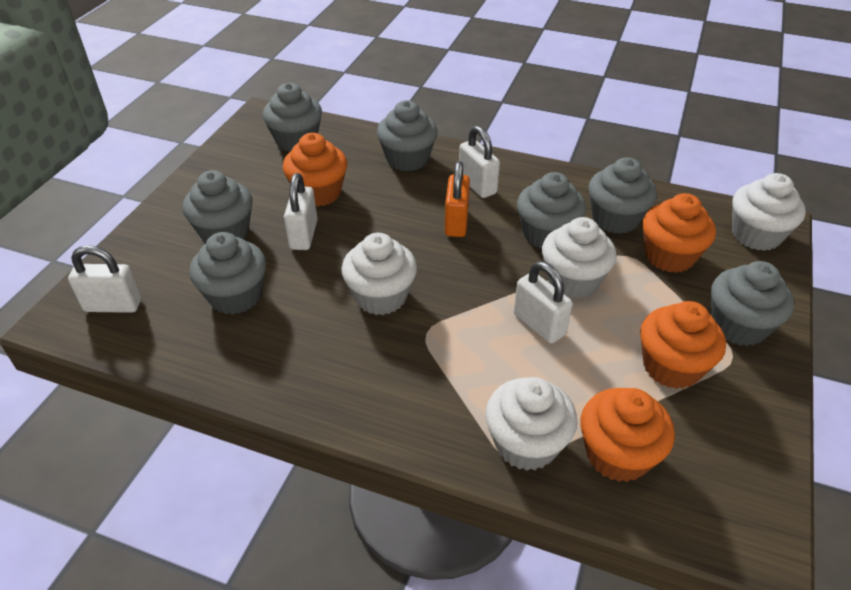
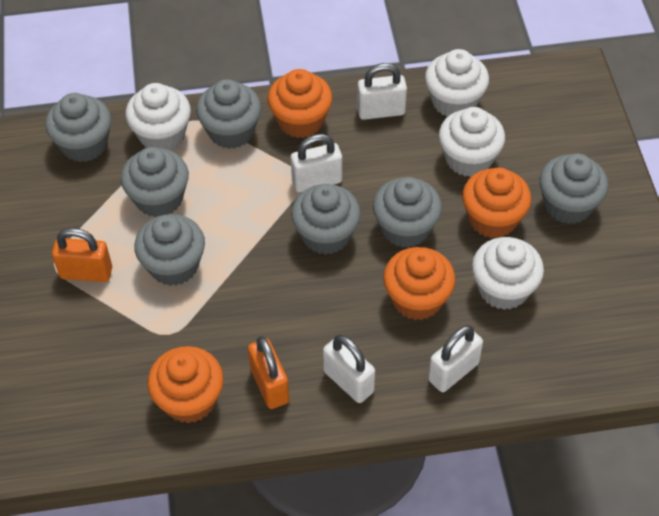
orange padlock: [445,161,470,237] = 1 -> [52,228,112,282] [248,336,289,409] = 2

